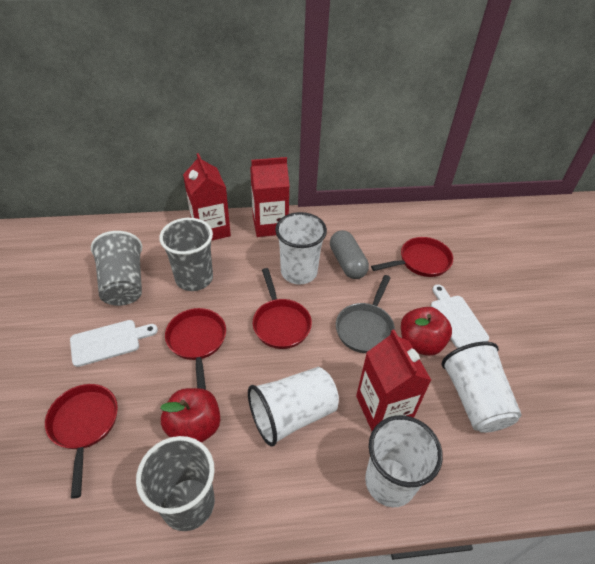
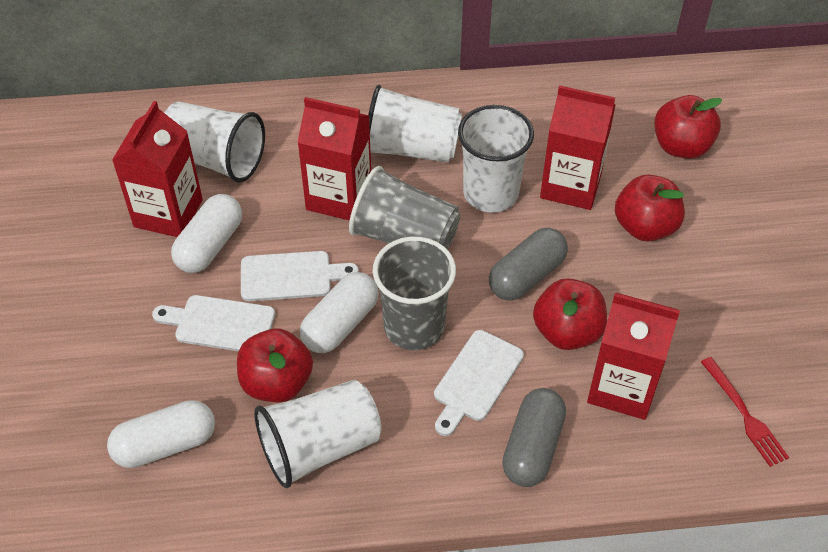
grey capsule: [330,230,369,279] = 1 -> [489,228,568,300] [502,388,566,487] = 2
grey cup: [91,231,142,306] [136,436,215,531] [159,218,213,291] = 3 -> [349,166,461,250] [373,237,456,350] = 2
grey pan: [336,275,395,353] = 1 -> none = 0
red apple: [160,388,220,443] [401,307,452,356] = 2 -> [237,328,313,402] [533,278,607,350] [615,174,685,241] [654,95,722,159] = 4
red carton: [183,153,231,241] [250,157,290,237] [356,330,431,431] = 3 -> [112,101,203,237] [297,97,371,220] [540,85,616,210] [587,293,680,420] = 4
red fork: none = 0 -> [701,357,789,467] = 1
red pan: [45,384,118,499] [165,308,226,390] [253,268,312,349] [371,237,453,277] = 4 -> none = 0
white capsule: none = 0 -> [107,400,215,468] [171,194,242,273] [300,272,379,353] = 3
white cutting board: [70,320,158,367] [431,284,489,348] = 2 -> [152,295,275,351] [241,251,359,301] [434,330,524,436] = 3

